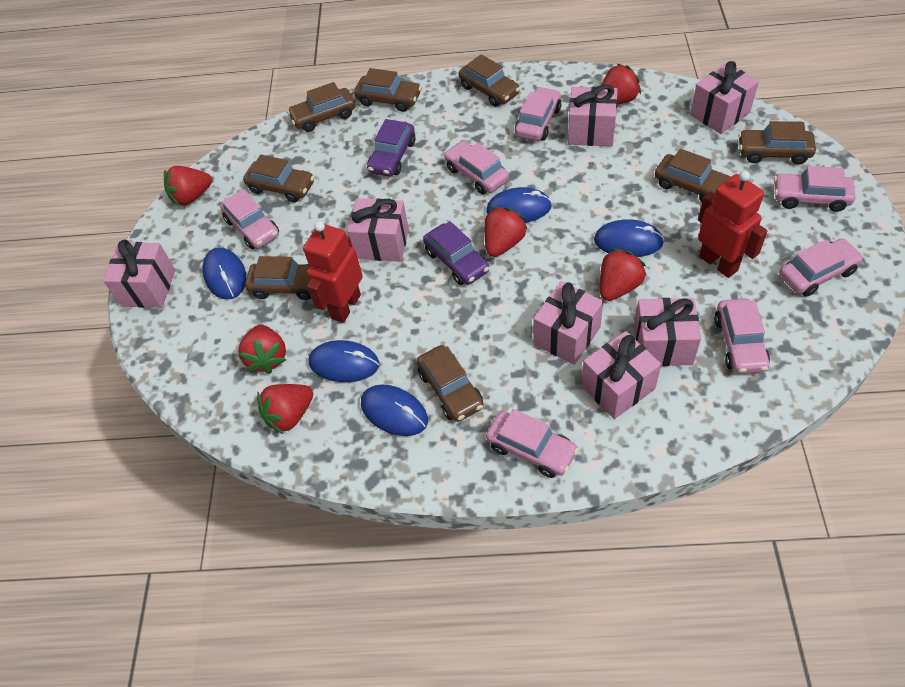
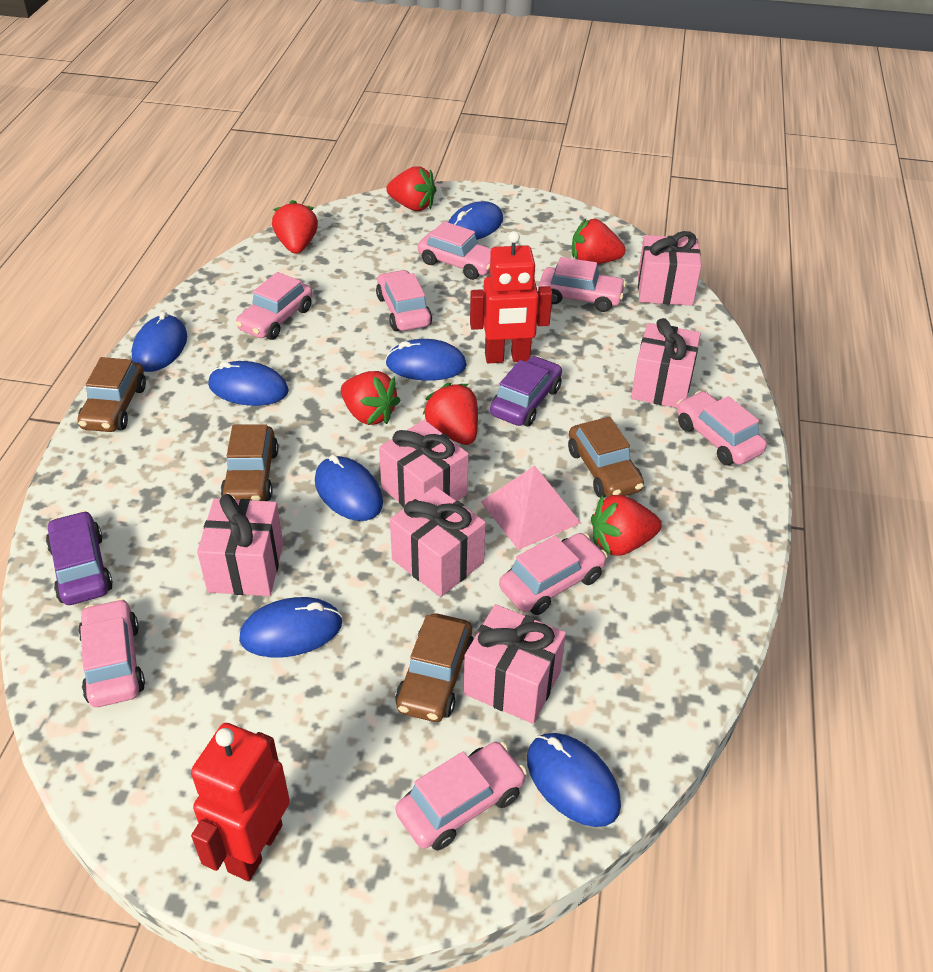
blue mouse: [202,247,246,300] [309,340,379,382] [361,385,428,436] [486,187,552,223] [594,219,664,257] = 5 -> [131,312,187,372] [208,361,289,406] [239,597,342,658] [315,455,383,521] [385,339,467,381] [448,201,503,240] [527,733,621,827] = 7
brown car: [243,154,314,202] [245,256,311,300] [287,82,356,132] [354,68,422,112] [417,345,483,422] [458,54,520,107] [655,149,730,202] [738,121,816,164] = 8 -> [77,357,146,432] [221,424,278,501] [395,613,474,722] [568,417,644,498] = 4
pink car: [220,190,279,249] [444,141,509,194] [486,409,579,478] [515,87,561,141] [714,298,770,374] [774,166,855,212] [779,238,864,297] = 7 -> [78,598,145,707] [236,272,312,340] [376,270,432,331] [395,742,527,850] [418,221,491,280] [499,533,608,615] [539,257,626,312] [677,391,767,465] = 8
pink gift: [103,240,175,308] [347,198,409,262] [533,281,603,365] [568,84,618,146] [581,331,661,419] [634,298,701,366] [690,61,759,134] = 7 -> [197,494,283,596] [379,420,469,507] [390,486,486,597] [464,604,566,724] [631,318,701,408] [638,231,701,306] = 6
pink pyramid: none = 0 -> [481,465,581,550] = 1

